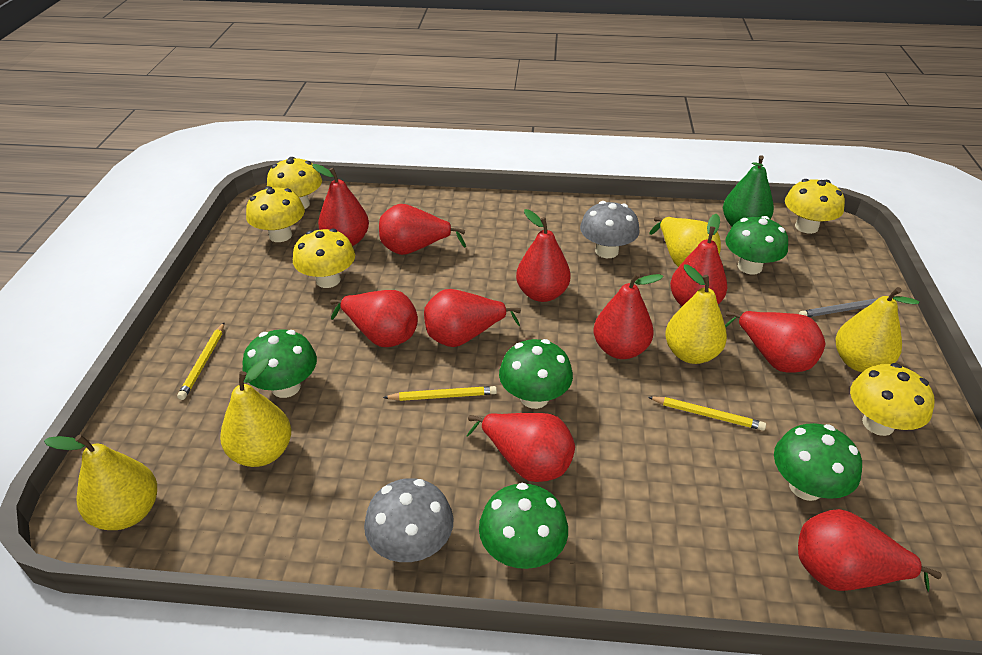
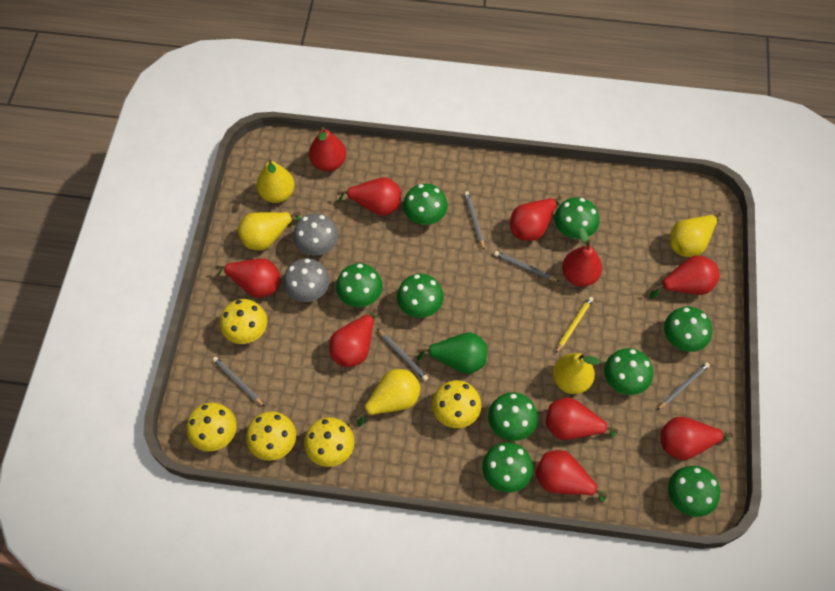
green mushroom: [243,329,317,398] [479,483,568,569] [499,339,573,409] [725,216,788,274] [774,423,862,501] = 5 -> [336,263,383,307] [397,274,444,318] [403,184,447,225] [482,442,533,493] [488,392,538,441] [554,197,599,239] [604,348,653,395] [664,307,712,352] [668,466,720,517] = 9
grey pencil: [799,298,878,317] = 1 -> [212,357,265,407] [377,329,428,381] [464,191,485,250] [494,251,560,282] [657,362,710,410] = 5
yellow pencil: [177,323,224,400] [383,386,497,401] [648,396,766,430] = 3 -> [555,297,593,354] = 1

